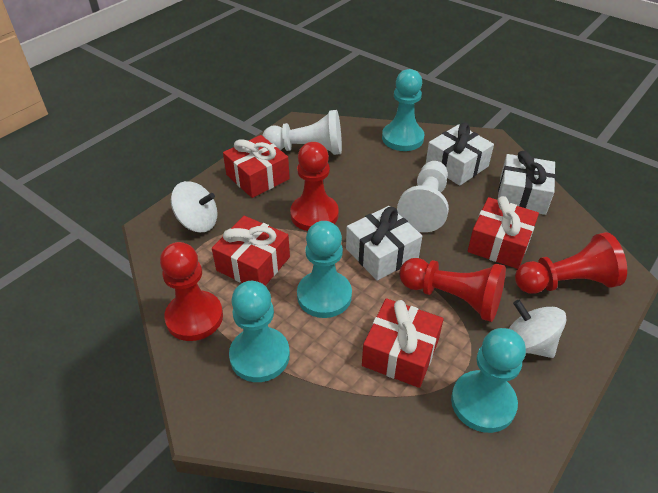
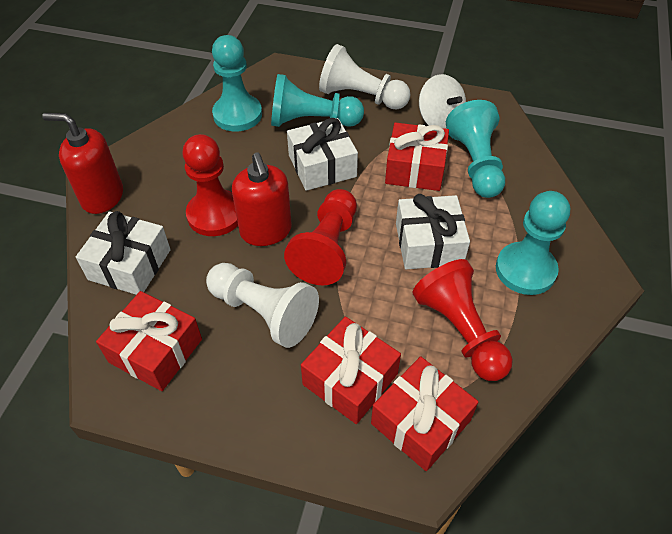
red pawn: [160,242,223,341] [290,142,339,231] [399,258,506,322] [515,232,627,294] = 4 -> [183,134,238,236] [284,189,357,285] [413,259,513,381] = 3
red soap dispenser: none = 0 -> [42,113,123,214] [232,153,292,246] = 2
white spinning top: [171,181,218,232] [509,300,567,358] = 2 -> [419,74,466,129] = 1

